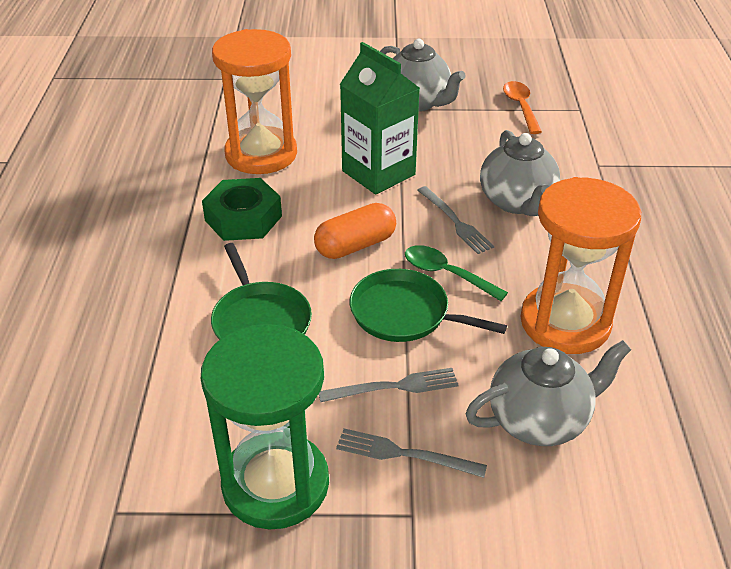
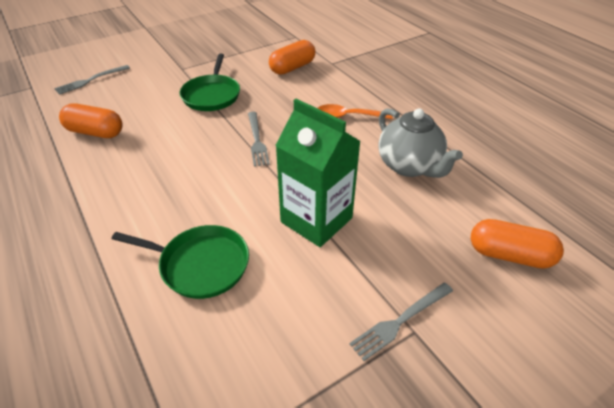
green hourglass: [201,324,329,529] = 1 -> none = 0
green nut: [202,178,282,241] = 1 -> none = 0
green spoon: [405,245,508,301] = 1 -> none = 0
grey teapot: [380,39,466,111] [466,340,631,446] [480,130,560,216] = 3 -> [378,108,463,178] = 1
orange capsule: [314,203,396,259] = 1 -> [59,103,122,138] [269,40,315,75] [471,219,564,269] = 3
orange hourglass: [212,29,297,174] [520,177,641,354] = 2 -> none = 0

